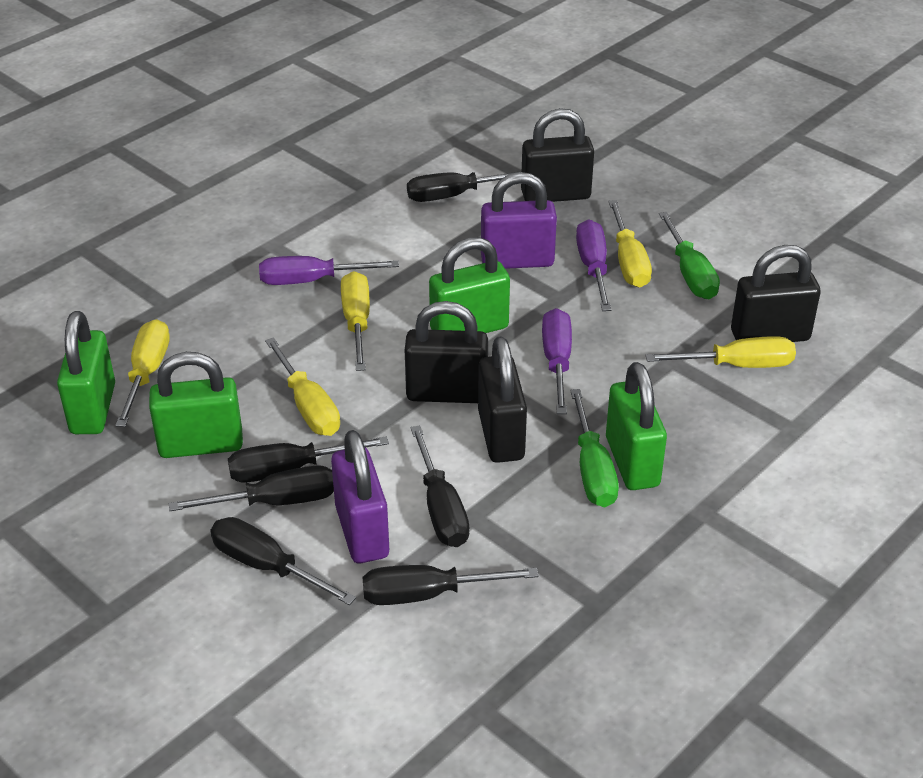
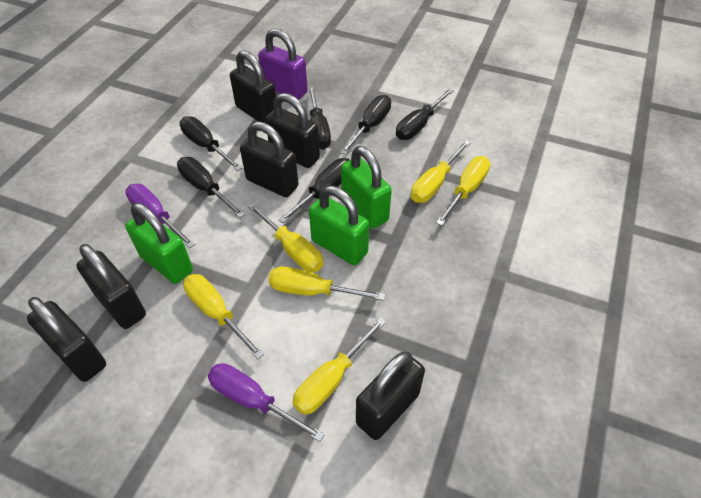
black padlock: [405,301,488,403] [478,336,527,463] [521,108,594,202] [731,245,821,342] = 4 -> [27,297,106,382] [76,244,146,329] [230,50,276,123] [240,121,299,197] [265,93,320,168] [356,352,425,440] = 6
green padlock: [57,311,115,434] [149,352,243,458] [429,237,510,333] [606,362,667,490] = 4 -> [125,203,193,284] [309,186,369,265] [341,146,392,228] = 3
green screwdriver: [570,389,619,507] [659,212,720,299] = 2 -> none = 0
purple padlock: [331,430,389,563] [481,172,557,269] = 2 -> [258,29,308,100] = 1
purple screwdriver: [259,256,399,285] [542,308,572,414] [576,220,611,311] = 3 -> [125,184,195,248] [208,363,325,442] = 2
yellow screwdriver: [115,319,170,427] [265,337,340,436] [341,271,370,371] [608,200,652,287] [645,336,796,368] = 5 -> [183,274,264,359] [247,202,324,272] [269,267,385,301] [293,317,386,415] [411,140,471,203] [436,156,491,226] = 6

